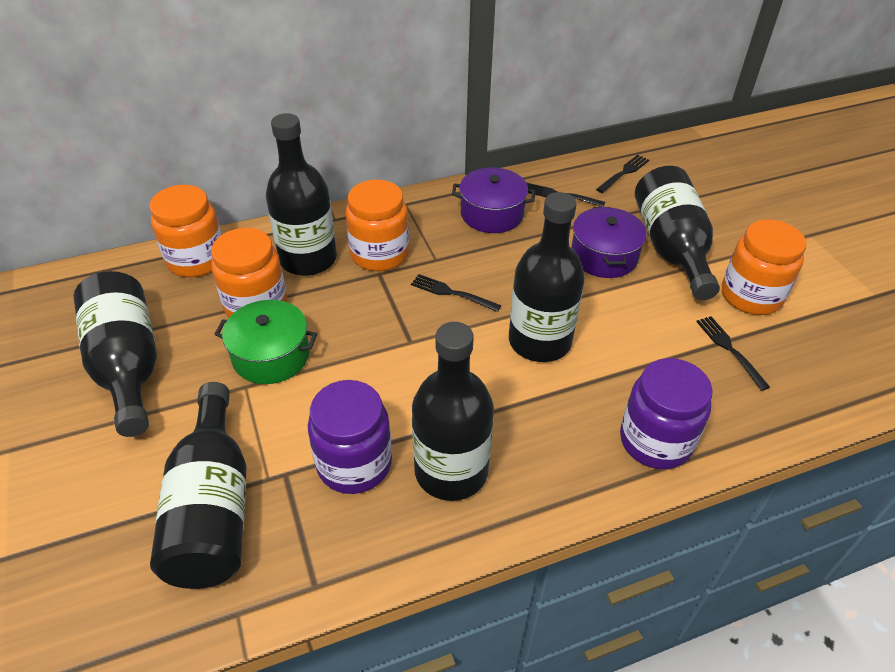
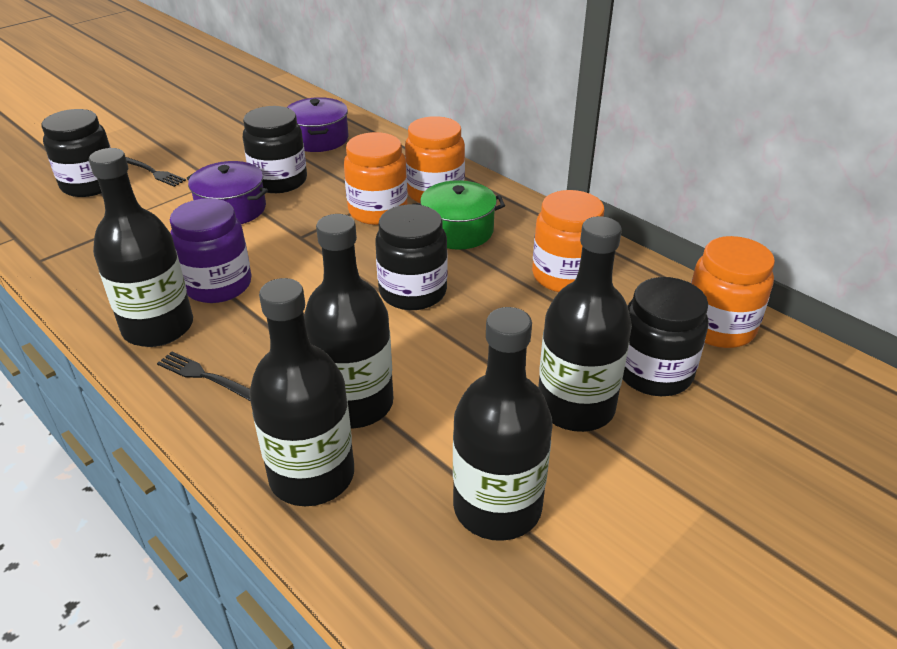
black bottle: [73,271,157,437] [150,382,247,589] [266,113,337,276] [412,322,494,501] [509,192,585,362] [635,166,720,300] = 6 -> [89,148,193,347] [249,278,354,506] [304,214,393,428] [453,307,553,541] [538,216,632,432] = 5
black fork: [411,274,502,312] [527,183,605,207] [596,155,649,193] [696,316,770,391] = 4 -> [126,157,186,187] [157,351,250,401] = 2
black jar: none = 0 -> [41,109,111,197] [243,106,307,193] [375,204,448,310] [623,277,709,396] = 4
purple jar: [308,380,392,494] [620,358,713,469] = 2 -> [170,198,251,303] = 1

